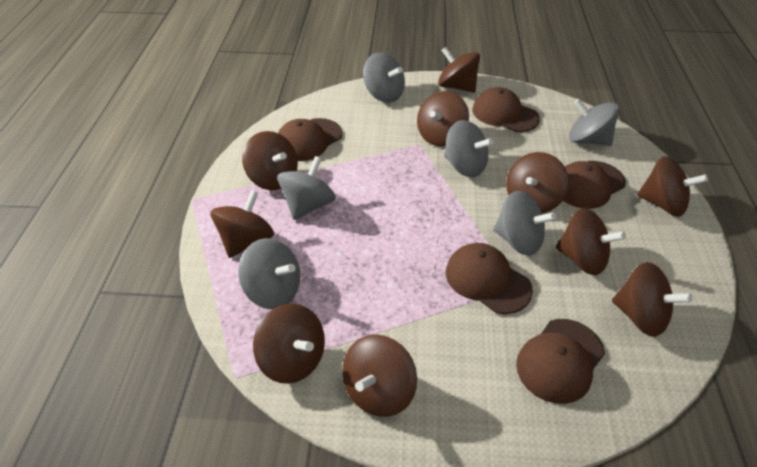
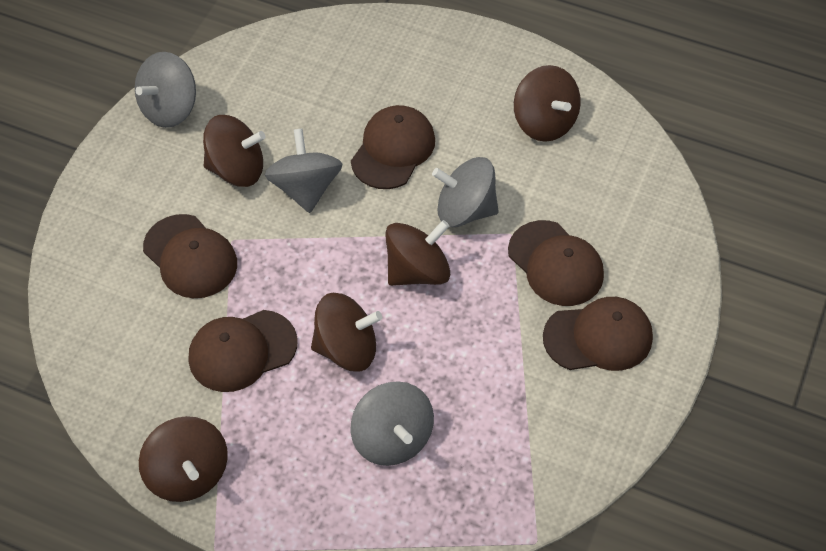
brown spinning top: [210,190,274,258] [242,131,298,190] [253,303,325,384] [342,334,417,417] [417,91,469,146] [438,47,480,93] [506,152,569,213] [556,208,626,275] [612,262,693,337] [637,156,708,217] = 10 -> [139,416,228,502] [203,115,266,187] [311,293,382,372] [386,220,450,286] [514,65,581,142] = 5
grey spinning top: [238,238,300,309] [277,156,336,220] [363,53,405,103] [444,120,493,177] [493,191,557,255] [569,99,619,146] = 6 -> [135,52,196,128] [265,129,342,213] [351,381,434,466] [432,157,499,227] = 4

